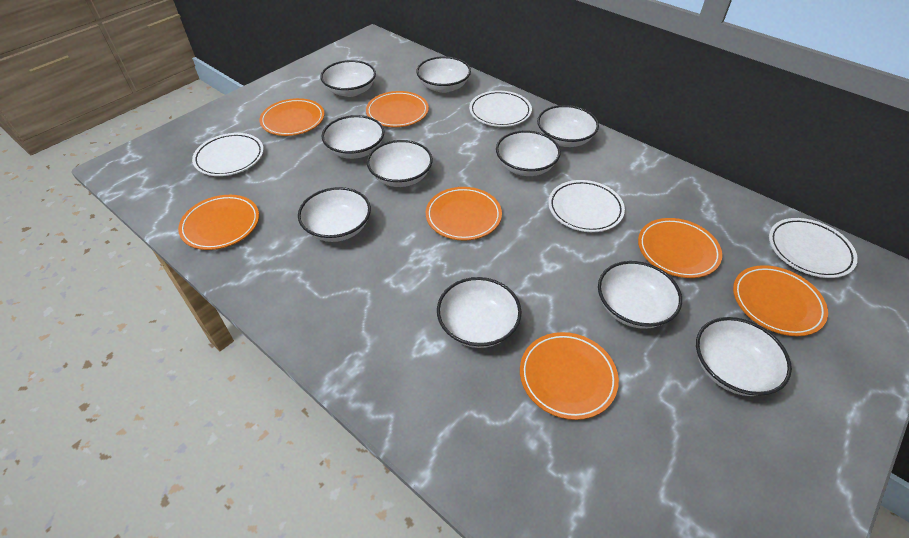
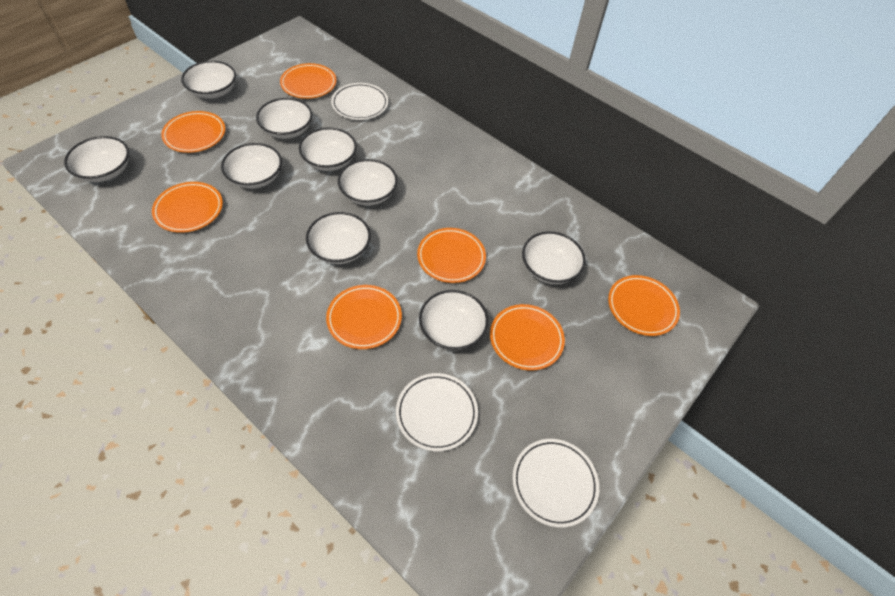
white bowl: [298,187,371,242] [320,60,376,97] [321,115,384,159] [367,140,433,187] [416,56,471,93] [437,277,522,348] [496,131,561,176] [537,105,599,147] [598,261,682,329] [696,317,792,396] = 10 -> [64,136,129,182] [181,61,236,99] [221,143,282,189] [256,98,312,139] [299,127,357,171] [306,212,371,264] [338,159,397,206] [419,290,488,351] [522,231,586,284] = 9
white plate: [192,133,264,176] [469,91,532,127] [548,180,625,232] [769,218,858,278] = 4 -> [331,83,388,120] [396,373,478,452] [512,439,599,528] = 3

